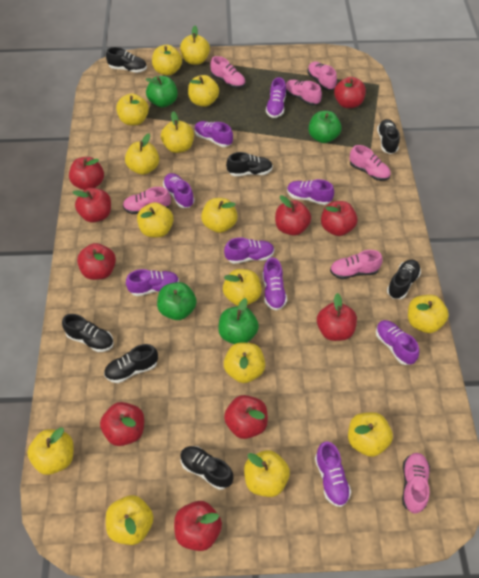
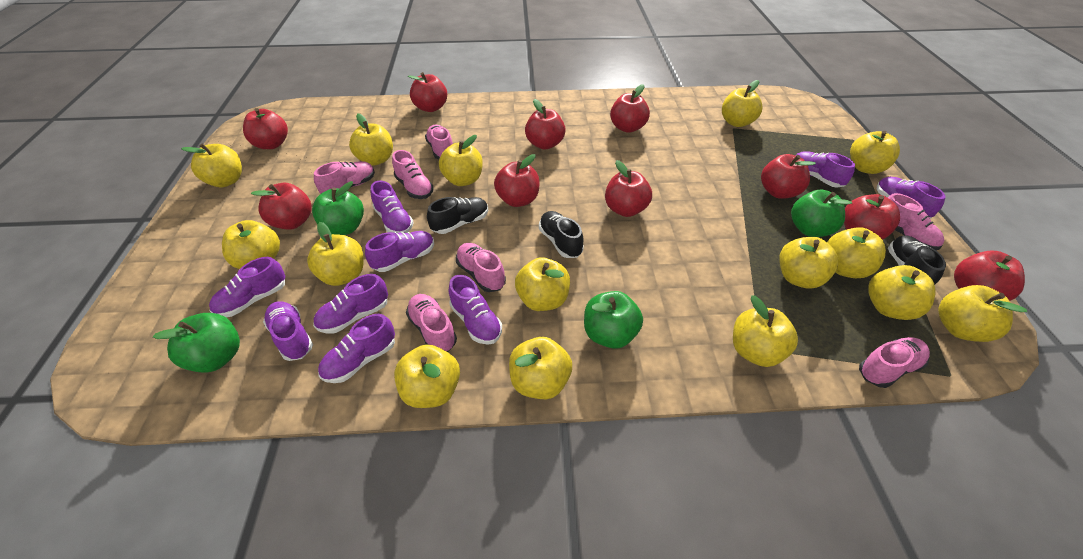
black shoe: [62,314,114,352] [104,344,158,383] [106,47,147,73] [180,446,233,490] [226,152,273,176] [377,119,400,154] [387,259,421,299] = 7 -> [427,197,488,234] [539,211,584,258] [888,235,946,285] = 3

